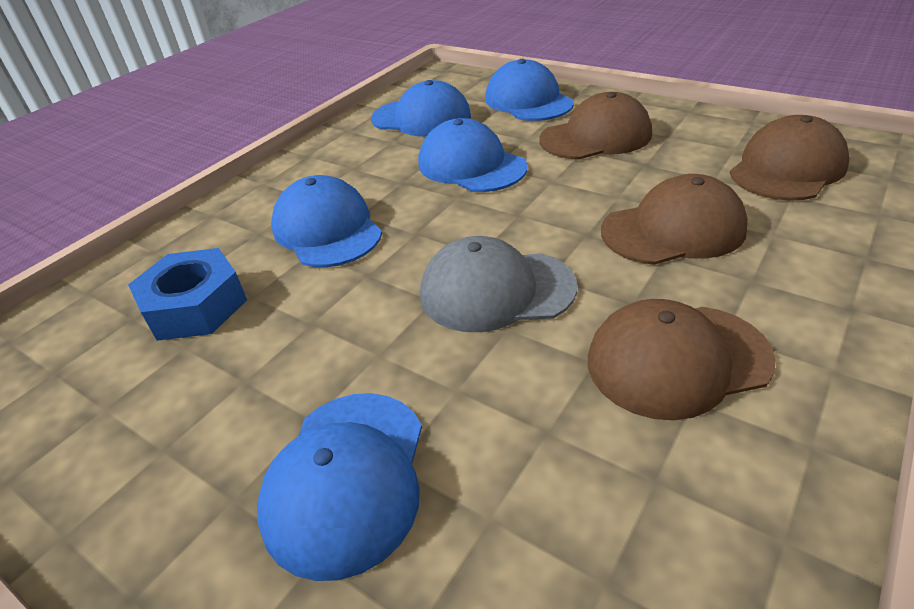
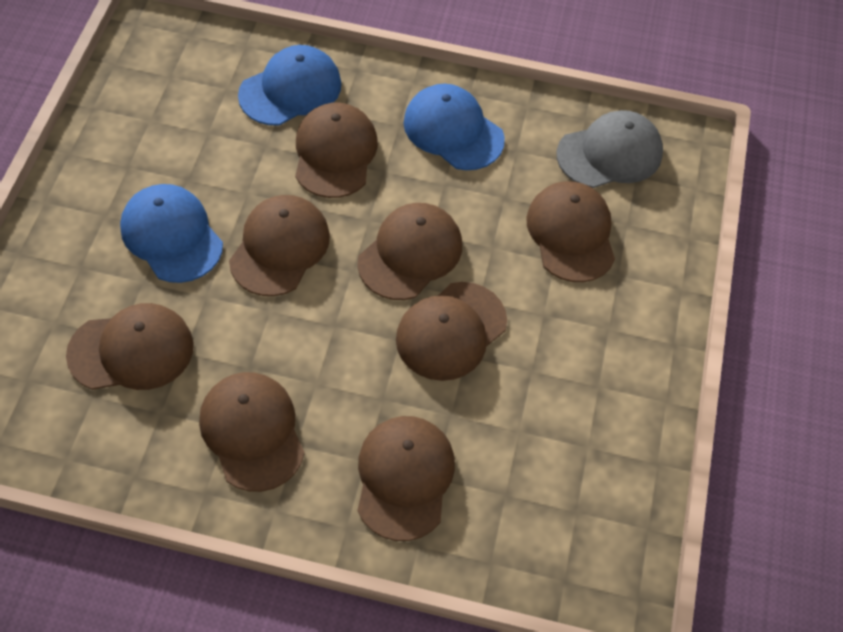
blue cap: [257,393,422,581] [271,175,382,267] [371,80,471,137] [418,118,527,192] [485,59,574,121] = 5 -> [120,184,223,283] [238,45,341,126] [403,84,505,170] = 3
blue nut: [128,248,247,341] = 1 -> none = 0
brown cap: [539,92,652,159] [588,299,776,420] [601,174,748,265] [730,115,850,201] = 4 -> [66,303,194,390] [199,372,305,492] [229,195,330,296] [295,103,378,198] [357,203,462,300] [358,416,455,541] [396,282,507,381] [526,181,615,282] = 8

